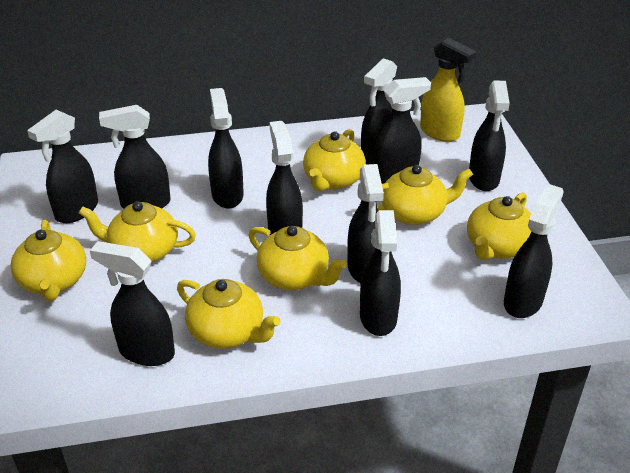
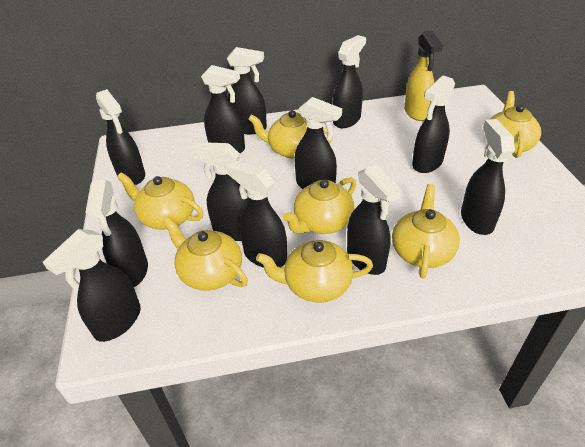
black spray bottle: [27,110,98,223] [90,241,175,366] [99,105,171,209] [208,88,244,209] [266,121,303,235] [347,164,384,283] [360,210,401,336] [361,58,397,164] [373,77,431,184] [469,80,510,191] [504,184,564,318] = 11 -> [43,229,141,342] [85,180,148,287] [96,89,145,185] [190,142,249,241] [201,65,245,153] [226,160,287,268] [227,47,267,134] [295,97,342,189] [333,35,366,128] [347,164,402,275] [412,75,455,173] [461,119,515,235] = 12

